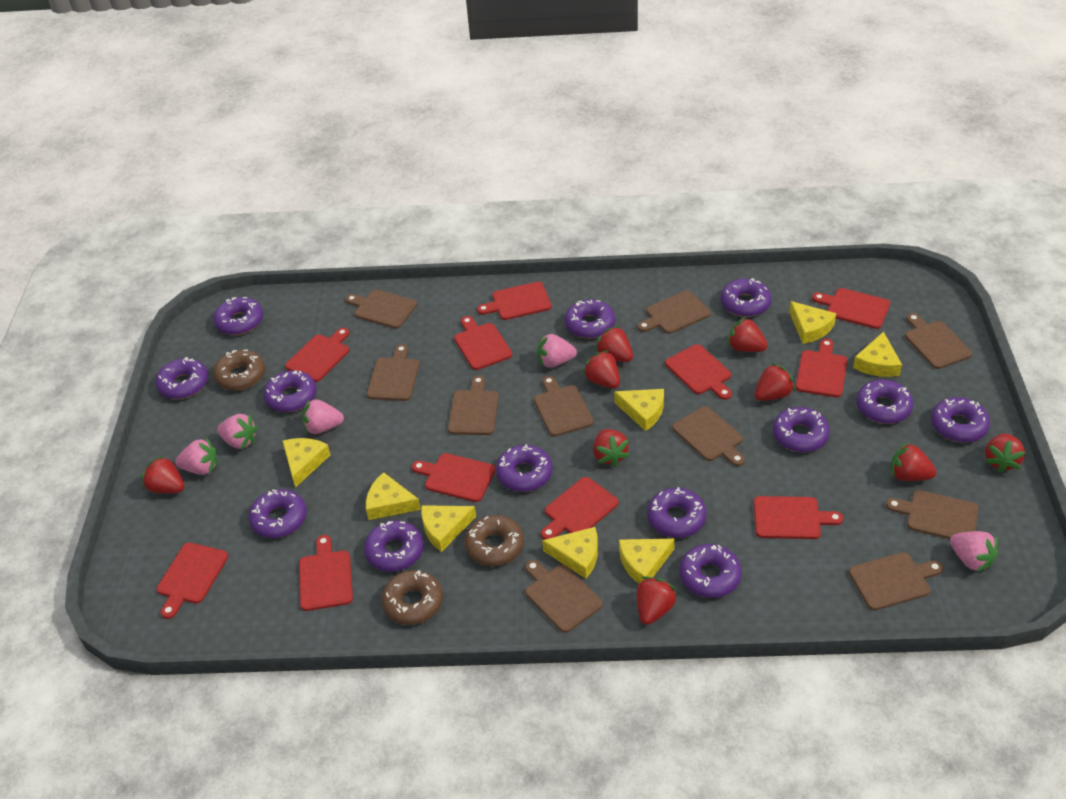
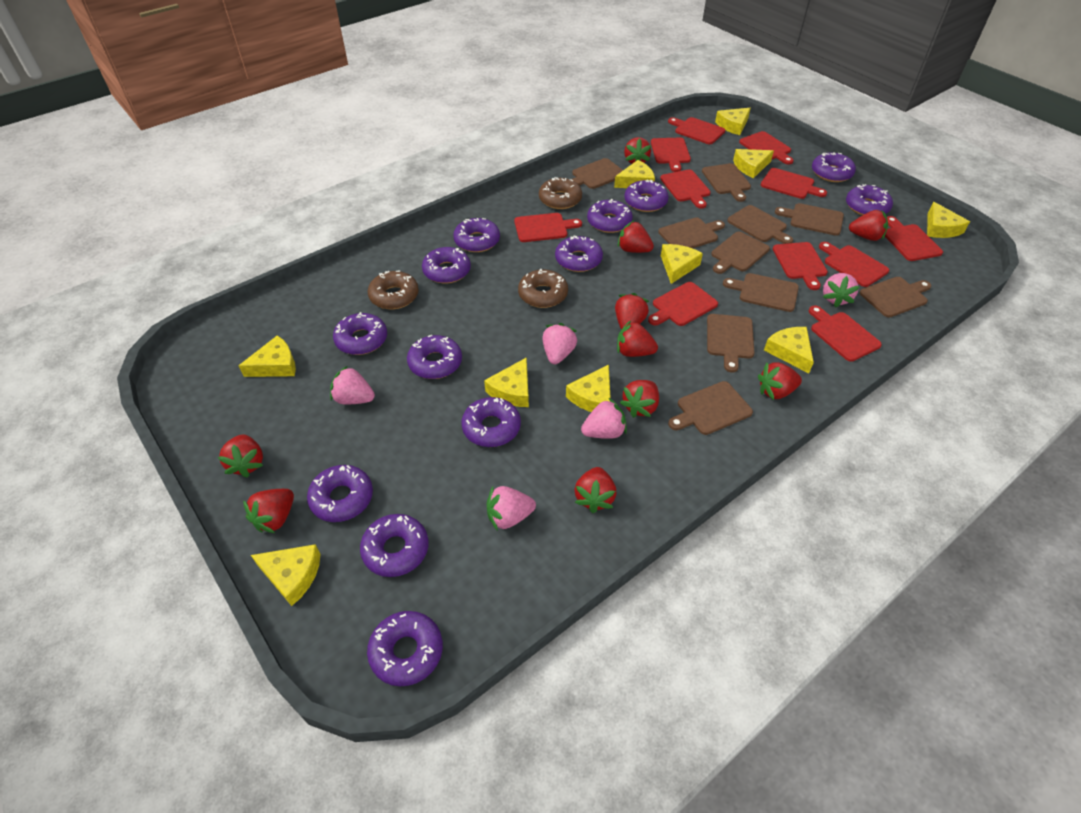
red strawberry: [141,455,185,493] [583,350,620,389] [593,429,630,467] [595,326,633,362] [637,576,677,625] [728,317,768,352] [755,363,795,401] [891,442,936,481] [984,434,1026,473] = 9 -> [218,434,263,478] [243,489,294,533] [575,467,616,513] [615,293,649,330] [617,320,658,357] [618,221,654,253] [620,380,659,418] [624,137,651,164] [758,363,802,400] [849,210,888,241] = 10
yellow cheese: [282,438,330,488] [366,472,421,520] [421,505,476,552] [542,527,598,579] [614,389,664,431] [619,538,675,583] [789,301,836,344] [853,331,902,377] = 8 -> [238,335,296,377] [251,544,321,606] [484,357,529,407] [566,365,611,412] [614,160,655,188] [661,244,703,284] [715,108,751,135] [733,149,774,178] [764,327,814,373] [927,202,970,238] = 10

